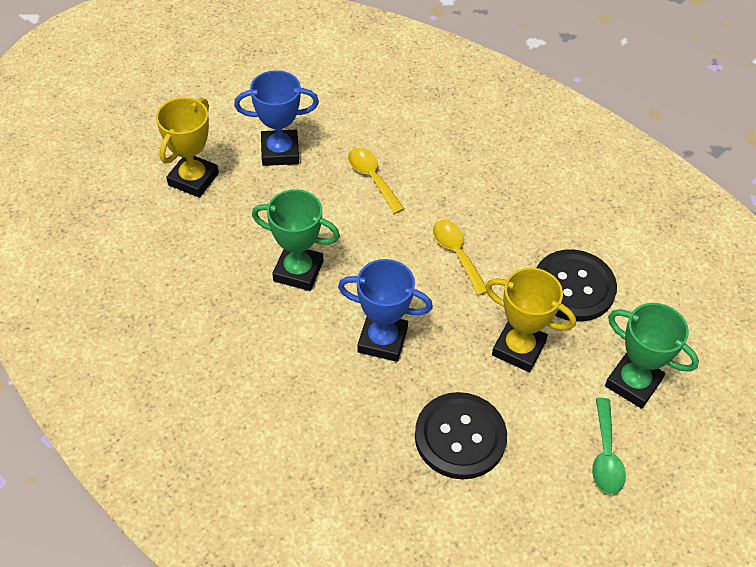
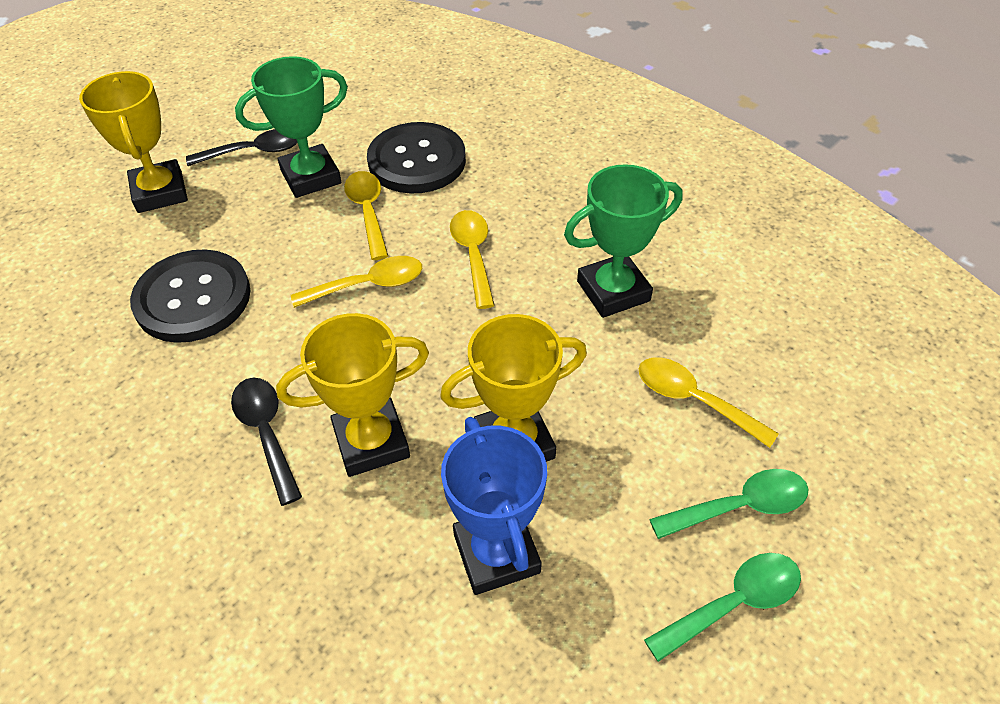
black spoon: none = 0 -> [186,129,297,166] [231,378,302,506] = 2
blue trophy: [234,70,319,166] [338,259,433,362] = 2 -> [441,417,547,595] = 1
green spoon: [592,398,626,494] = 1 -> [644,553,801,662] [649,469,809,539] = 2
yellow spoon: [348,148,404,214] [433,220,487,296] = 2 -> [291,256,422,308] [344,171,388,260] [450,210,495,309] [639,357,779,448] = 4
yellow trophy: [156,97,219,198] [485,268,576,372] = 2 -> [79,71,188,213] [276,313,429,477] [440,314,587,462] = 3

